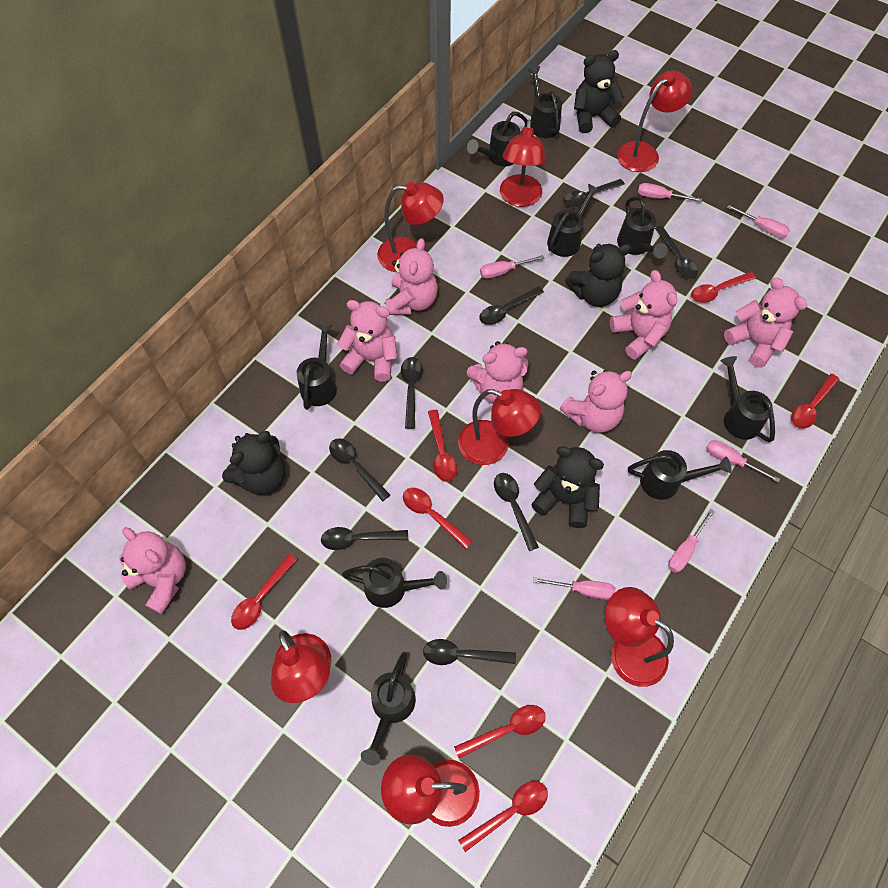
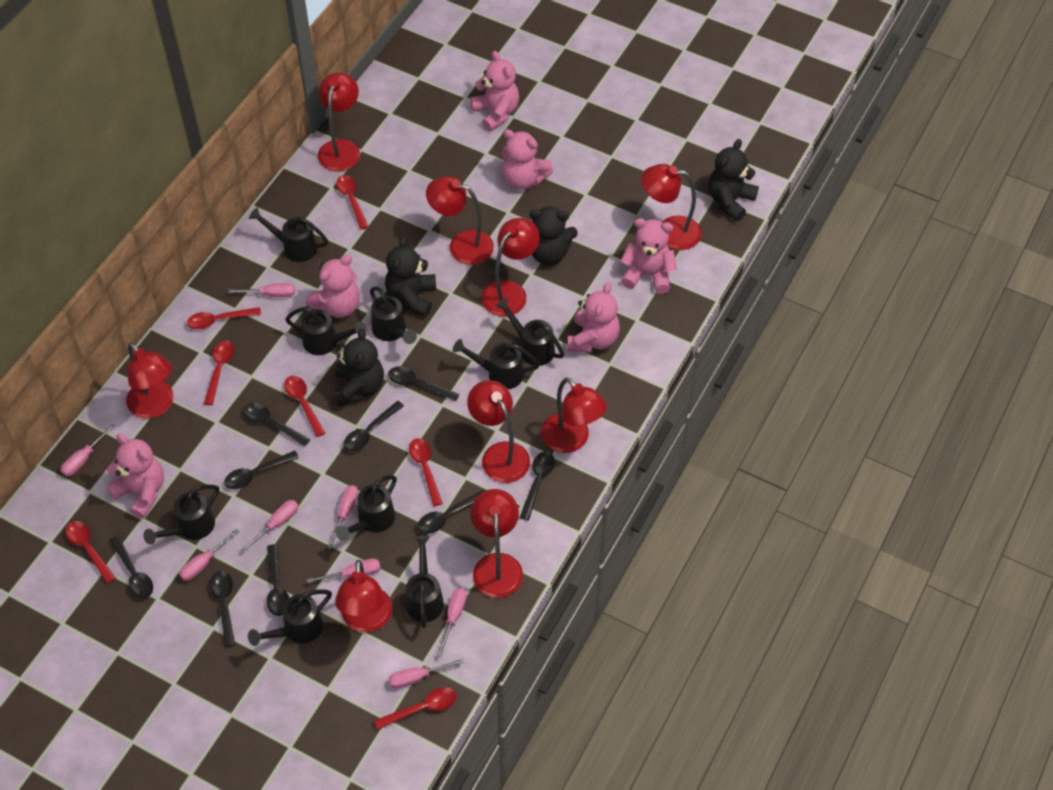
black spoon: [321,527,408,550] [329,438,390,502] [401,357,423,429] [423,639,516,665] [479,286,544,325] [494,473,539,551] [563,179,625,207] [655,226,698,279] = 8 -> [109,535,153,599] [210,571,235,647] [224,450,299,489] [243,403,310,447] [267,544,289,616] [343,401,404,452] [388,366,460,401] [417,490,484,534] [520,452,555,520] = 9
pink screwdriver: [480,255,544,279] [533,577,616,600] [638,183,702,202] [668,509,715,573] [706,440,780,483] [727,205,790,238] = 6 -> [60,424,115,476] [179,529,239,581] [228,283,295,297] [241,500,298,552] [307,558,381,583] [327,485,358,549] [389,658,464,689] [437,588,467,657] = 8
pink teddy bear: [119,528,186,614] [337,300,398,382] [386,238,438,315] [467,341,528,404] [560,370,632,433] [610,270,677,360] [724,278,807,368] = 7 -> [106,434,164,519] [306,255,360,318] [470,51,519,131] [502,129,553,190] [567,282,620,353] [620,218,677,294] = 6
red lamp: [271,630,331,703] [377,182,444,272] [381,754,480,827] [458,389,541,465] [500,119,546,207] [605,587,674,687] [617,70,693,172] = 7 -> [126,343,174,418] [318,73,360,171] [335,560,393,632] [426,176,494,265] [467,380,530,483] [470,489,523,598] [482,218,540,317] [541,378,607,453] [642,164,702,250] = 9

